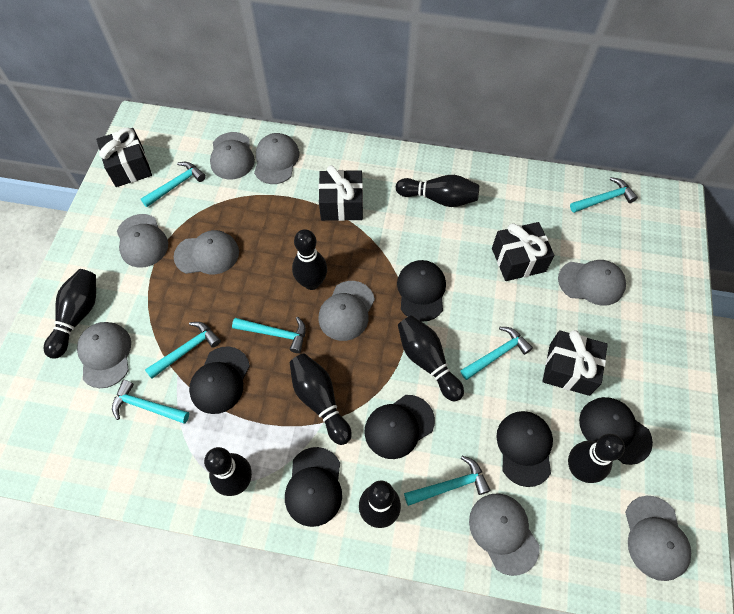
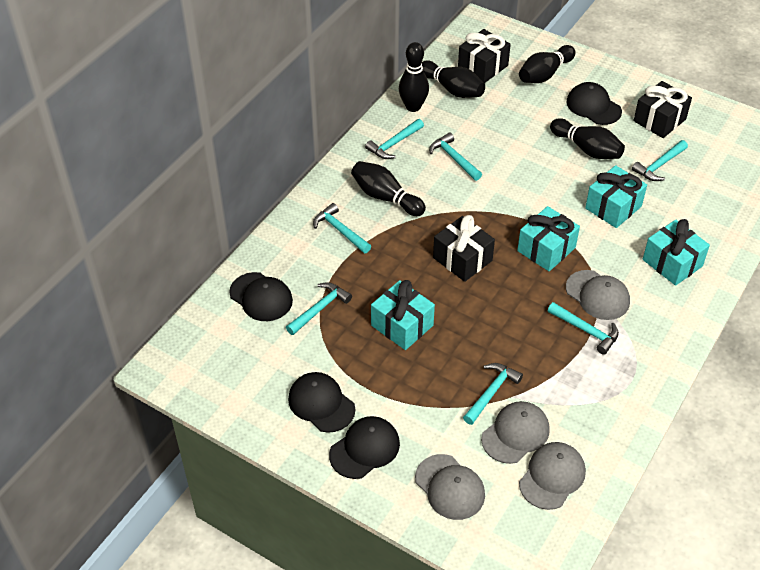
black bowling pin: [44,269,96,359] [204,447,252,496] [289,353,352,445] [292,229,327,290] [359,480,401,528] [396,175,479,207] [398,316,464,402] [568,434,625,483] = 8 -> [351,161,426,216] [399,42,429,112] [422,60,485,98] [519,45,575,83] [550,118,625,159] = 5
black cap: [189,346,250,414] [285,447,342,527] [364,395,435,459] [397,260,446,322] [496,411,553,487] [579,397,653,465] = 6 -> [229,272,293,321] [288,372,355,433] [329,416,400,479] [566,82,622,125] = 4
black gift: [96,128,152,187] [319,165,363,221] [492,222,554,281] [543,330,608,396] = 4 -> [433,215,495,282] [458,29,511,83] [634,81,692,138] = 3
grey cap: [77,322,131,388] [117,214,168,268] [174,230,239,274] [210,132,255,179] [254,133,299,184] [318,281,375,341] [469,493,540,576] [558,260,626,306] [625,496,691,581] = 9 -> [415,454,485,520] [481,401,550,464] [519,442,586,510] [566,270,630,320] = 4
turquoise gift: none = 0 -> [371,280,435,350] [517,206,580,271] [585,165,647,228] [643,219,710,286] = 4

